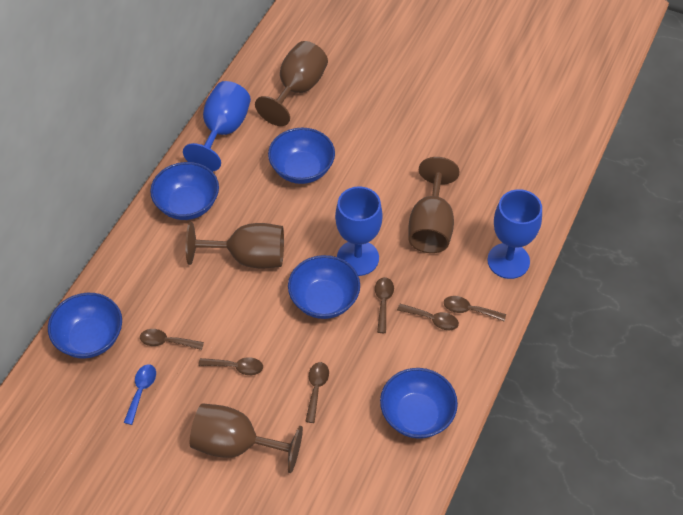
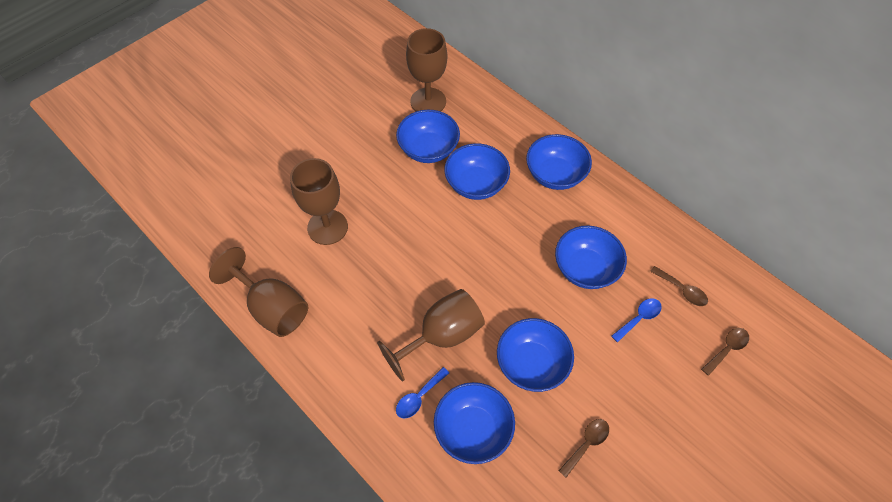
blue bowl: [48,293,122,358] [150,162,219,220] [268,128,335,184] [288,255,360,319] [380,368,458,439] = 5 -> [396,110,460,163] [434,382,515,464] [444,144,510,200] [497,318,574,392] [526,134,592,190] [555,226,627,289] = 6
blue goblet: [183,81,251,171] [335,186,383,276] [487,189,542,279] = 3 -> none = 0
blue spoon: [124,364,156,425] = 1 -> [396,367,449,419] [611,298,662,342] = 2
brown spoon: [140,329,204,350] [198,357,263,375] [305,362,329,423] [375,277,394,333] [397,304,459,330] [444,296,506,321] = 6 -> [559,419,609,478] [650,266,708,306] [701,328,749,376] = 3

